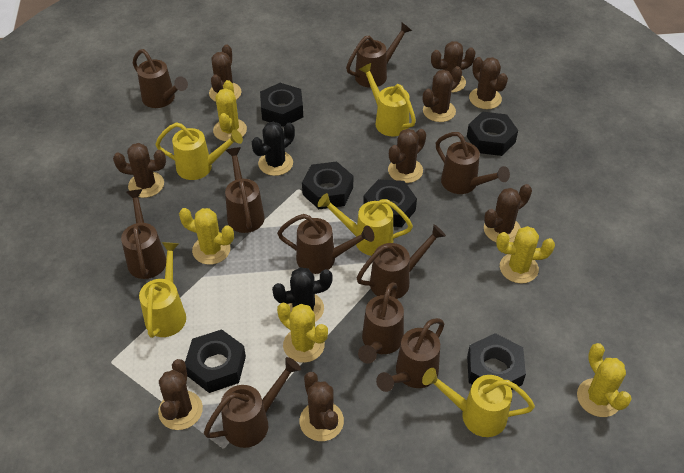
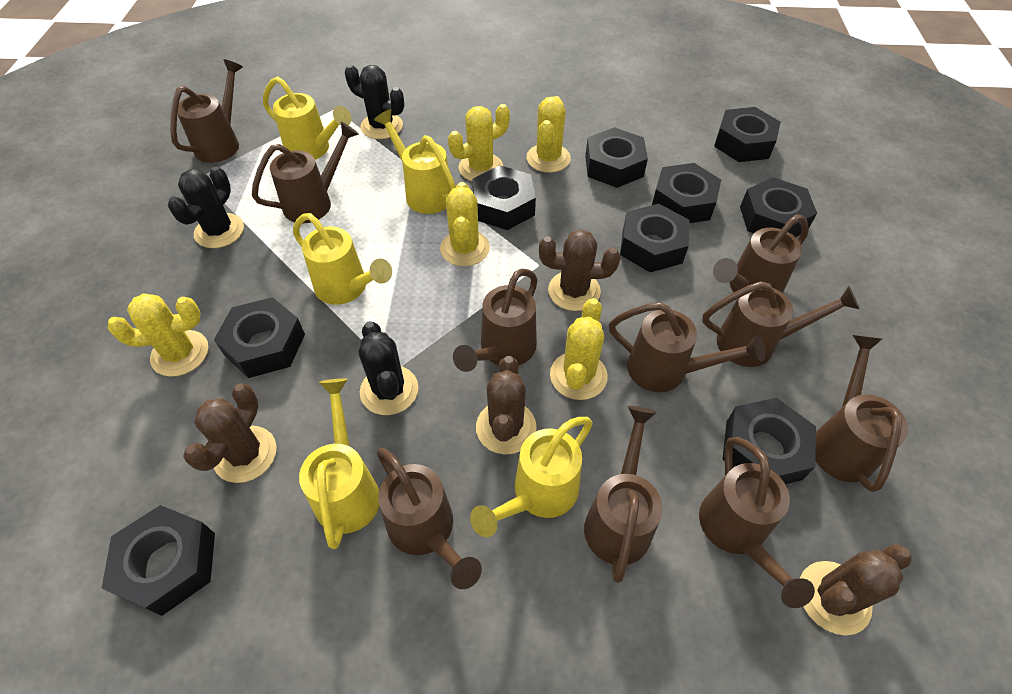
black cactus: [252,122,295,176] [272,267,333,322] = 2 -> [168,166,244,248] [345,64,404,139] [359,321,418,415] = 3
black nut: [185,329,246,393] [260,83,303,127] [302,161,353,209] [363,179,417,227] [467,111,518,156] [467,333,526,390] = 6 -> [102,505,215,616] [214,297,305,378] [472,165,536,230] [585,127,648,188] [620,204,690,272] [652,163,721,223] [714,107,781,162] [722,398,816,484] [740,177,817,237] = 9
brown cactus: [113,143,166,198] [158,359,203,430] [209,44,241,102] [299,372,344,441] [388,129,426,183] [423,66,462,122] [431,41,476,93] [469,57,508,109] [484,184,532,242] = 9 -> [183,384,277,483] [476,356,537,454] [539,229,620,311] [800,544,912,636] = 4

